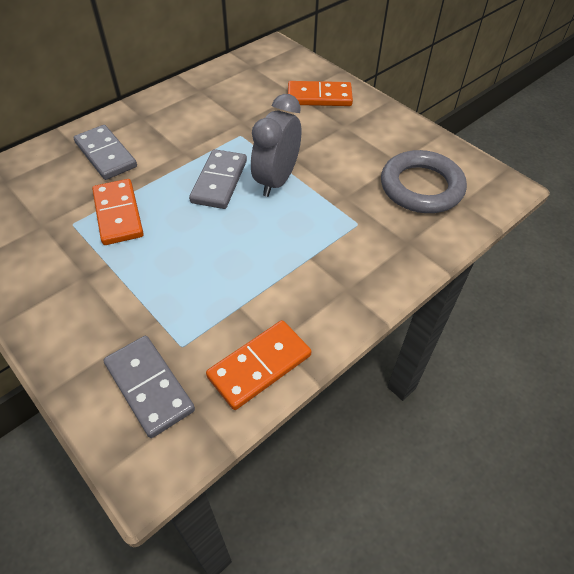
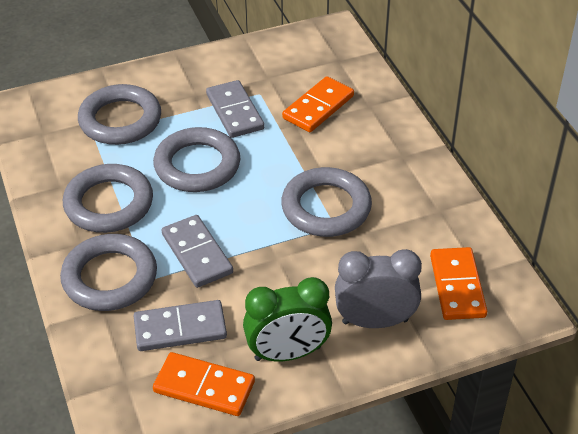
green clock: none = 0 -> [243,277,332,361] = 1
grey ring: [381,150,467,213] = 1 -> [60,234,157,311] [63,164,153,233] [78,84,161,145] [153,127,240,192] [281,167,372,237] = 5

